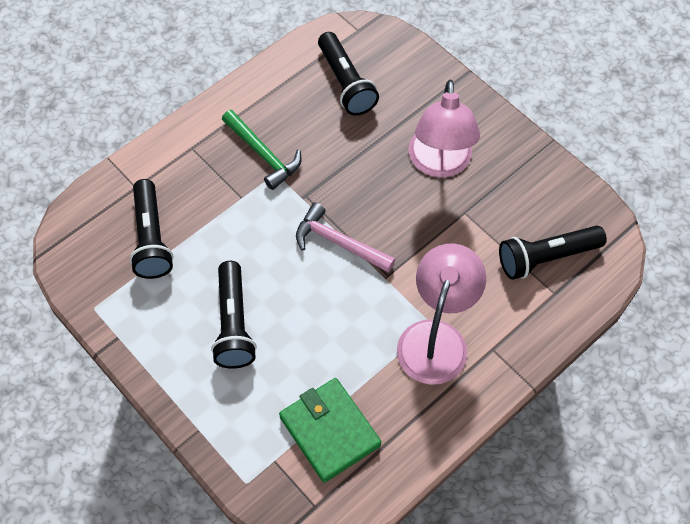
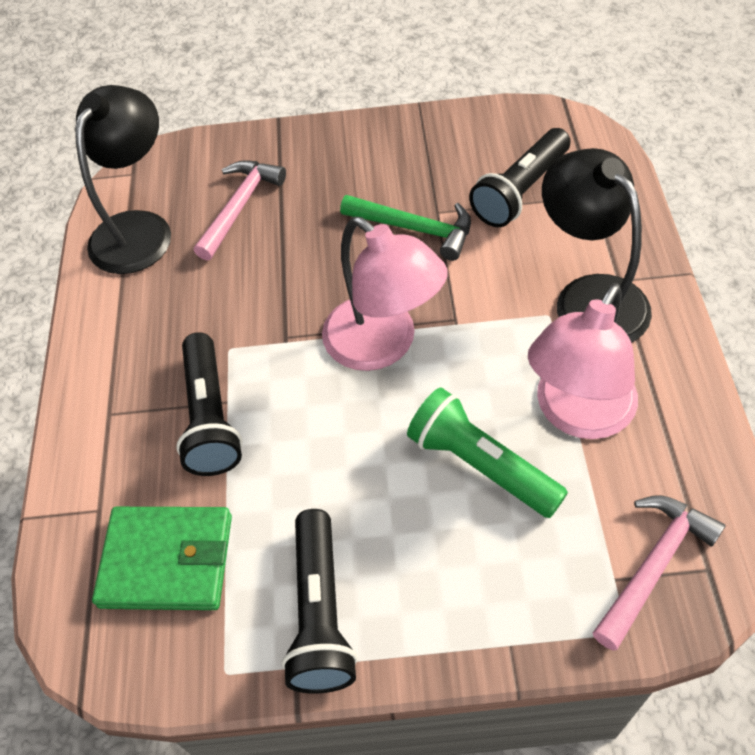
black flashlight: [130,179,173,279] [211,261,257,369] [318,32,379,116] [499,226,607,280] = 4 -> [176,332,242,476] [282,509,358,694] [469,128,571,227] = 3
black lamp: none = 0 -> [75,85,171,274] [542,148,652,343] = 2
green flashlight: none = 0 -> [407,387,568,518] = 1
pink hammer: [296,202,396,273] = 1 -> [194,160,286,261] [593,495,726,651] = 2

